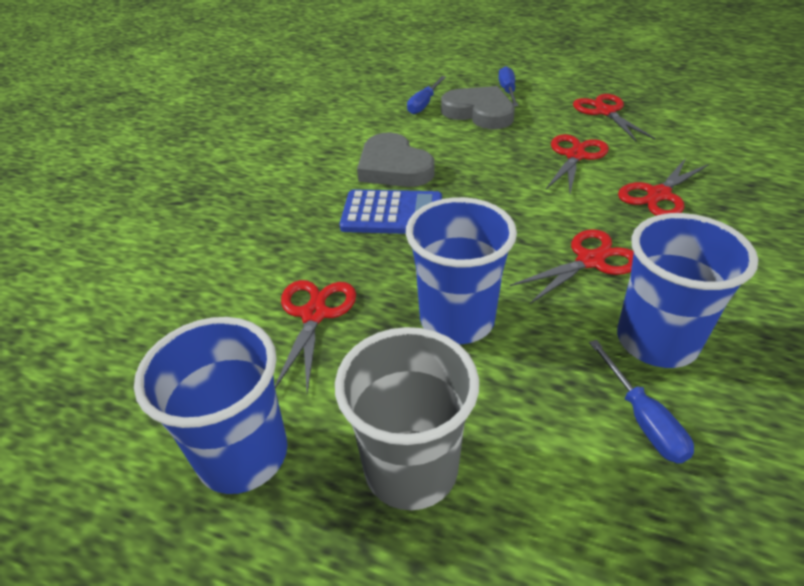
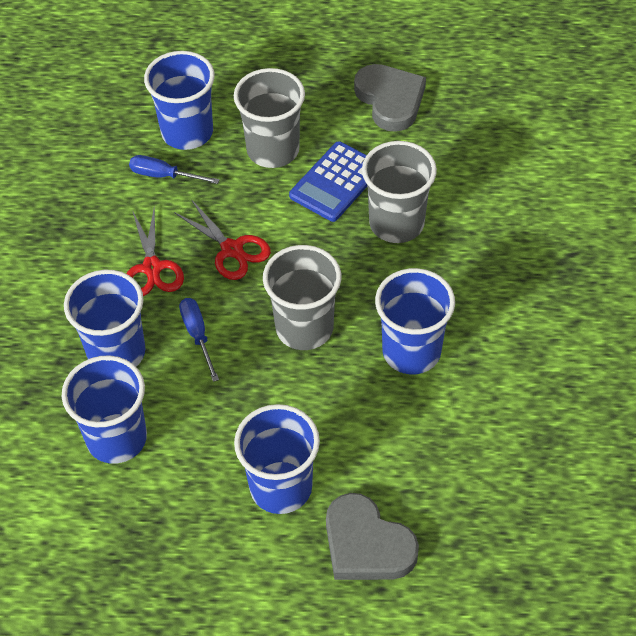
blue cup: [134,317,287,494] [406,197,517,344] [617,213,758,368] = 3 -> [62,355,147,464] [64,270,146,367] [144,51,215,150] [234,404,320,514] [375,268,455,374] = 5
blue screwdriver: [407,76,446,114] [498,66,518,106] [589,340,694,463] = 3 -> [129,155,219,184] [179,298,219,382] = 2
grey cup: [335,327,479,510] = 1 -> [234,68,305,168] [263,245,341,350] [362,141,437,243] = 3
red scissors: [275,280,356,393] [510,229,634,305] [546,134,609,193] [573,94,655,142] [618,158,709,216] = 5 -> [127,206,184,296] [174,199,271,280] = 2

